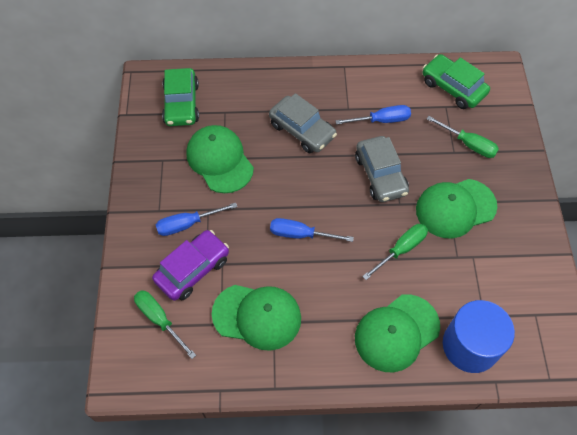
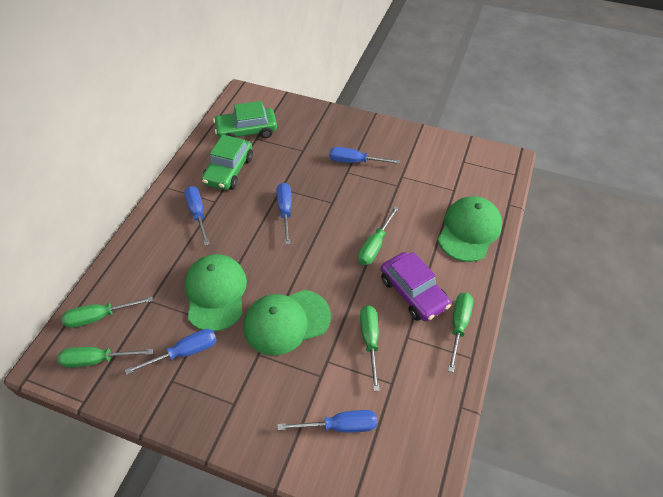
blue cylinder: [443,300,515,373] = 1 -> none = 0
blue screwdriver: [156,203,237,236] [270,218,354,242] [335,105,411,125] = 3 -> [125,329,217,375] [184,186,210,246] [276,183,292,245] [277,410,377,433] [329,147,400,164] = 5
green cap: [186,125,254,193] [212,285,301,351] [355,294,440,372] [416,179,497,238] = 4 -> [185,254,247,332] [243,290,331,355] [438,196,502,262] = 3
green screwdriver: [134,290,196,359] [362,224,428,280] [427,116,499,158] = 3 -> [57,347,153,368] [61,297,153,328] [358,206,399,265] [360,305,380,391] [448,293,473,373] = 5
grey car: [269,93,337,153] [355,136,409,202] = 2 -> none = 0

